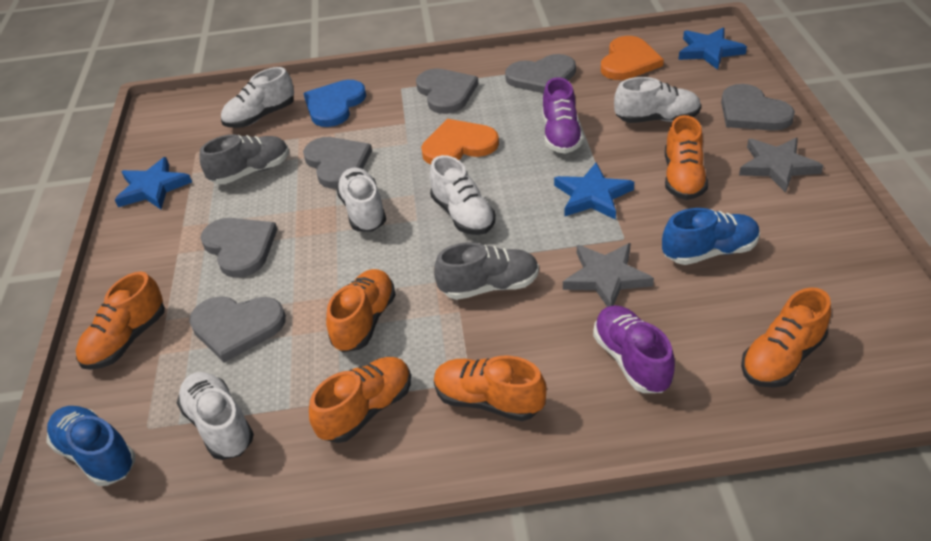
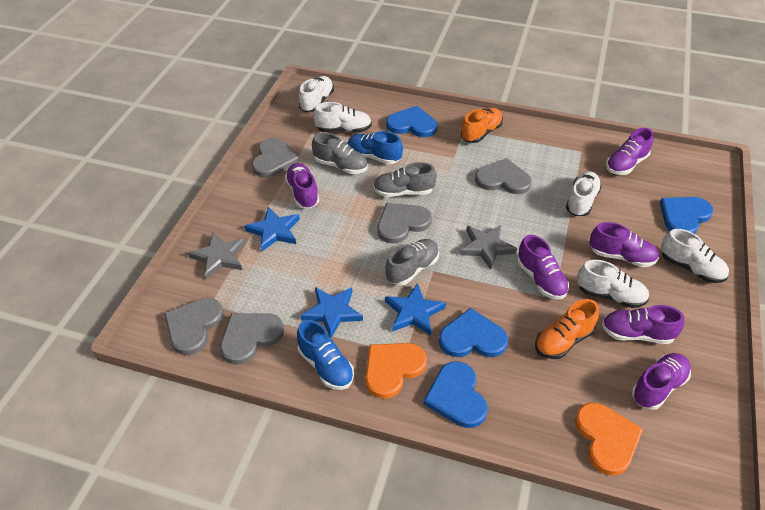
blue heart: [303,80,366,127] = 1 -> [386,106,437,137] [424,361,488,428] [439,308,508,357] [660,197,714,234] = 4
grey heart: [189,296,286,362] [200,218,277,278] [303,137,372,189] [416,68,478,114] [505,54,576,93] [721,84,795,131] = 6 -> [164,298,224,355] [220,313,284,365] [252,138,299,177] [378,203,432,243] [475,158,532,194] = 5
grey shoe: [200,134,289,184] [434,242,539,300] = 2 -> [312,132,368,174] [373,162,437,197] [385,239,439,285] = 3
orange shoe: [76,271,165,370] [309,357,411,443] [326,269,396,352] [434,356,547,421] [665,115,708,200] [741,287,831,388] = 6 -> [461,108,503,143] [535,299,599,359] = 2
purple shoe: [542,77,584,154] [593,305,675,393] = 2 -> [285,163,319,208] [517,235,569,300] [590,222,659,267] [602,305,685,344] [606,128,654,175] [632,353,691,410] = 6

